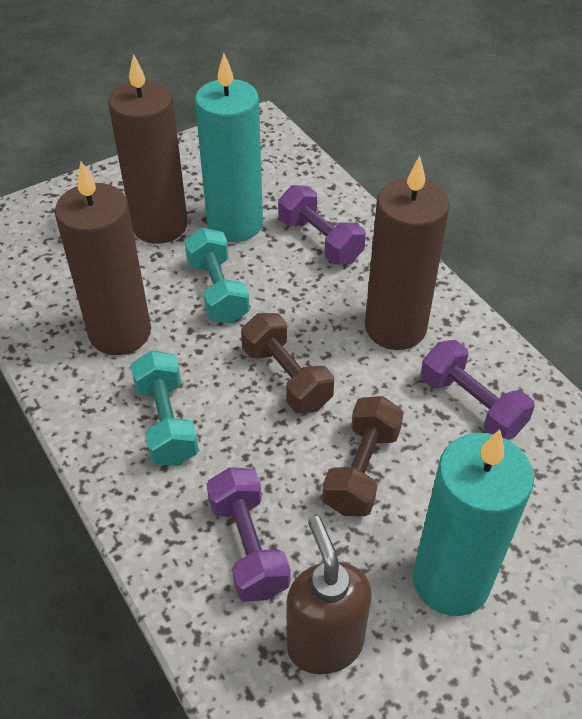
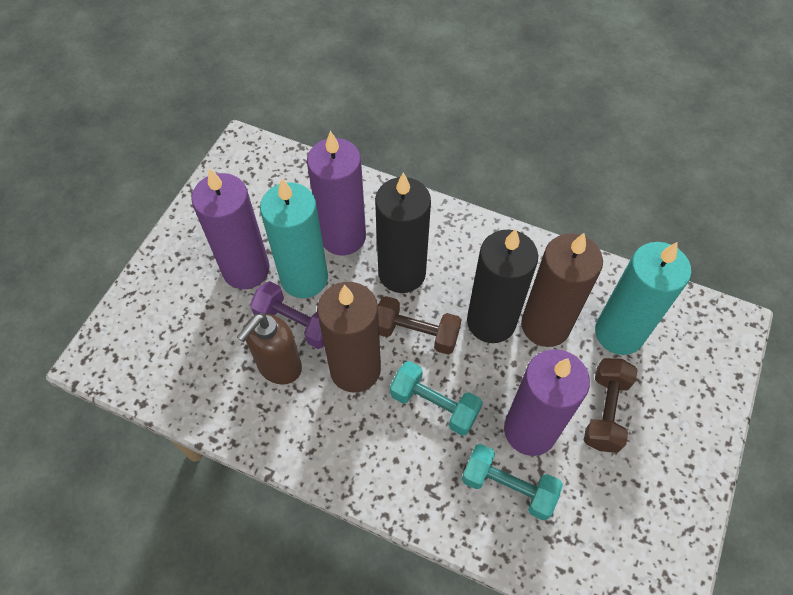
black candle: none = 0 -> [375,172,431,293] [467,229,538,343] = 2
brown candle: [55,161,151,355] [108,54,187,244] [365,156,450,350] = 3 -> [317,282,381,392] [521,233,603,347] = 2
purple candle: none = 0 -> [191,168,270,289] [307,131,366,255] [504,349,590,456] = 3
purple dumbbell: [207,467,290,601] [278,185,366,265] [421,340,535,440] = 3 -> [250,281,324,349] = 1

